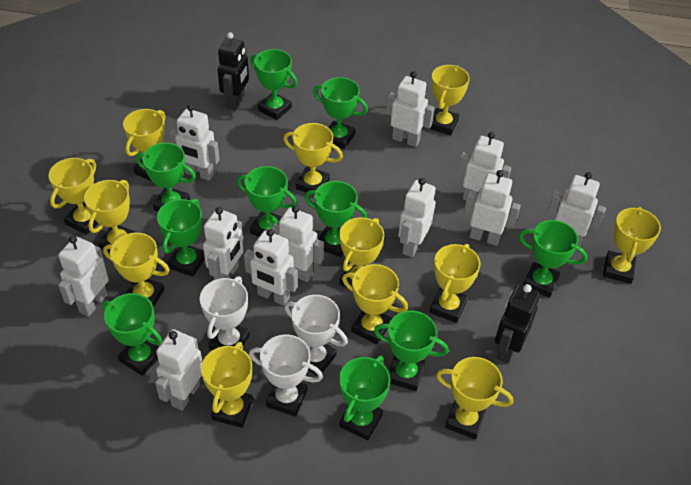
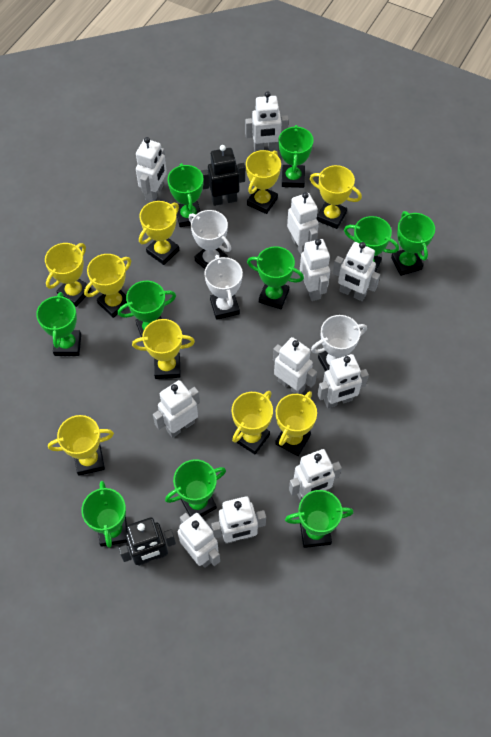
yellow trophy: [48,158,98,235] [84,180,137,252] [103,233,170,308] [123,109,165,181] [201,342,253,428] [284,123,343,195] [339,217,384,288] [342,264,408,344] [430,65,470,135] [430,244,480,323] [436,357,513,439] [603,207,661,284] = 12 -> [45,243,91,307] [48,415,114,476] [84,254,131,318] [132,319,195,379] [139,201,179,265] [232,391,273,454] [246,150,281,214] [275,391,317,456] [310,165,362,229] = 9

